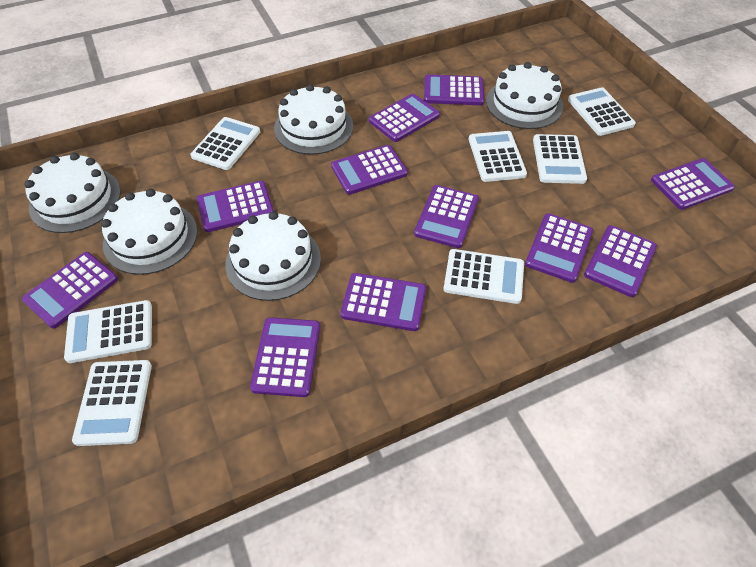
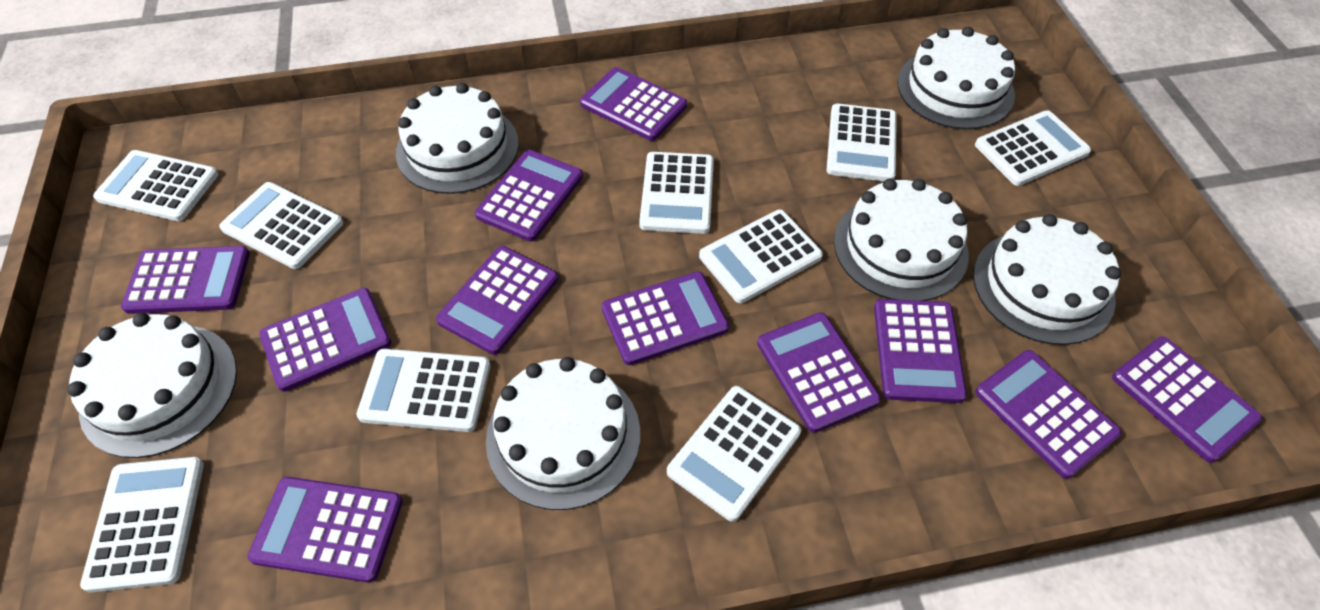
white cake: [25,153,121,233] [101,189,197,275] [225,211,321,301] [274,84,353,155] [486,62,563,129] = 5 -> [67,313,237,458] [396,83,519,194] [486,357,640,510] [834,179,969,301] [897,27,1015,129] [973,214,1121,345] = 6
white calculator: [64,300,152,363] [72,360,152,446] [191,117,260,170] [444,249,524,304] [469,131,527,182] [533,134,587,184] [568,87,636,136] = 7 -> [80,457,204,593] [93,150,218,221] [219,182,343,269] [357,349,491,432] [639,152,714,234] [667,386,801,522] [699,209,823,303] [826,104,897,181] [975,110,1091,186] = 9

